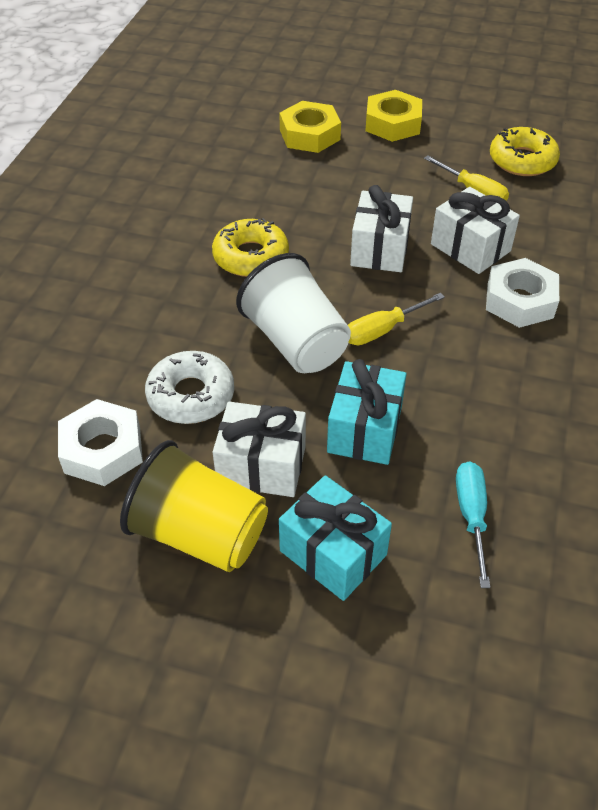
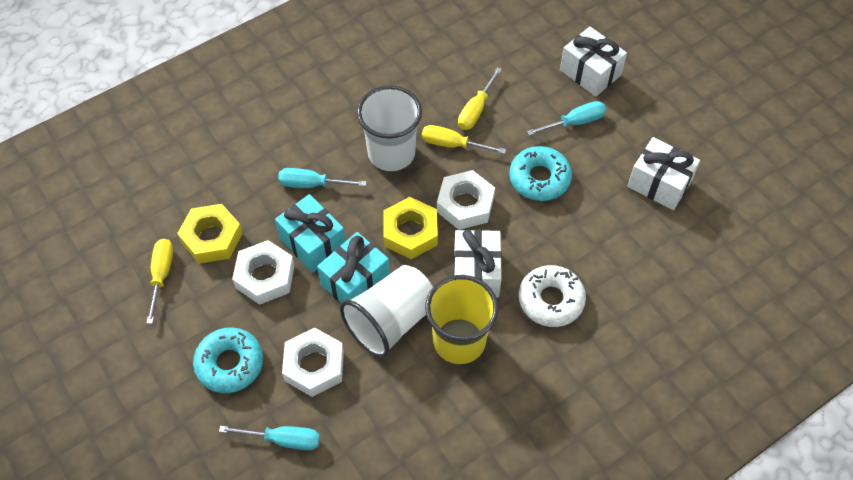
turquoise donut: none = 0 -> [193,327,263,393] [509,146,572,201] = 2
turquoise screwdriver: [456,461,490,588] = 1 -> [219,426,320,450] [278,168,367,188] [527,101,606,136] = 3
white cup: [236,253,351,373] = 1 -> [340,265,433,358] [357,85,422,171] = 2
white nut: [58,399,143,486] [486,258,559,328] = 2 -> [232,240,295,305] [282,327,344,397] [437,170,495,230] = 3
yellow donut: [212,218,289,277] [490,127,560,176] = 2 -> none = 0
yellow screwdriver: [348,293,445,345] [424,155,509,201] = 2 -> [146,239,173,324] [422,125,506,154] [458,67,502,130] = 3

